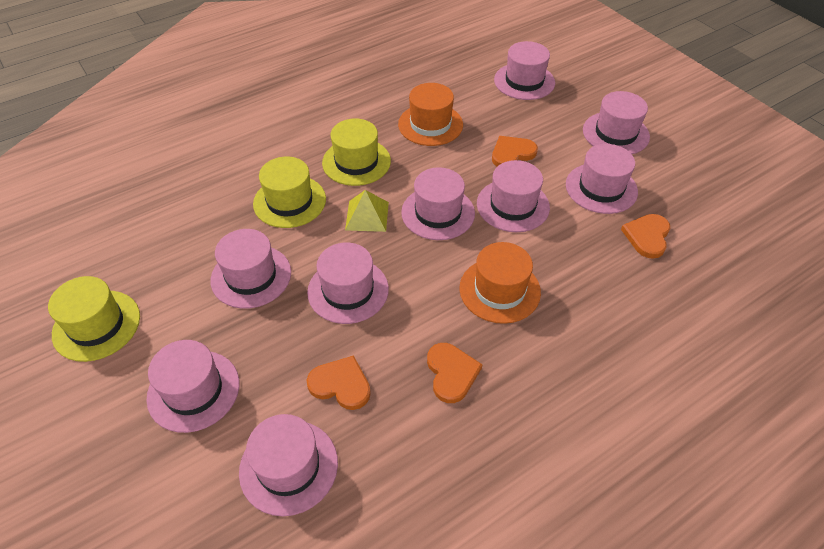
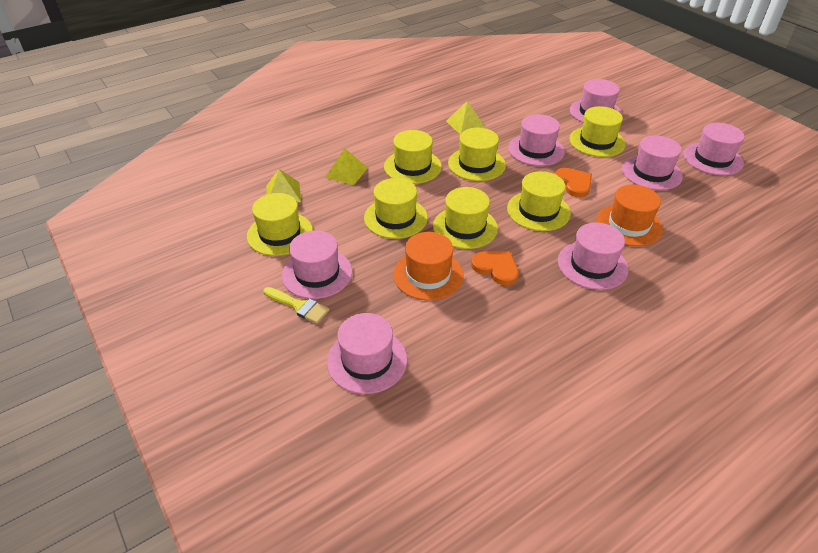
orange heart: [307,355,371,410] [427,343,483,403] [492,136,538,167] [621,214,670,259] = 4 -> [471,251,519,285] [554,168,592,197] = 2
pink hat: [146,340,239,433] [211,229,291,309] [239,414,338,516] [307,242,389,324] [401,167,475,240] [477,160,550,232] [494,41,555,100] [566,144,638,214] [583,91,650,154] = 9 -> [282,231,352,299] [327,313,407,394] [508,114,565,166] [558,223,629,290] [570,79,622,123] [622,135,683,190] [683,123,745,176] = 7
yellow brush: none = 0 -> [263,287,329,324] = 1
yellow hat: [48,276,140,362] [253,156,326,228] [322,118,391,186] = 3 -> [247,193,313,256] [364,178,428,239] [384,130,442,184] [433,187,498,249] [448,128,506,181] [507,171,571,231] [569,106,626,157] = 7
yellow pyramid: [345,190,389,232] = 1 -> [266,169,301,202] [325,148,368,185] [446,101,486,135] = 3

